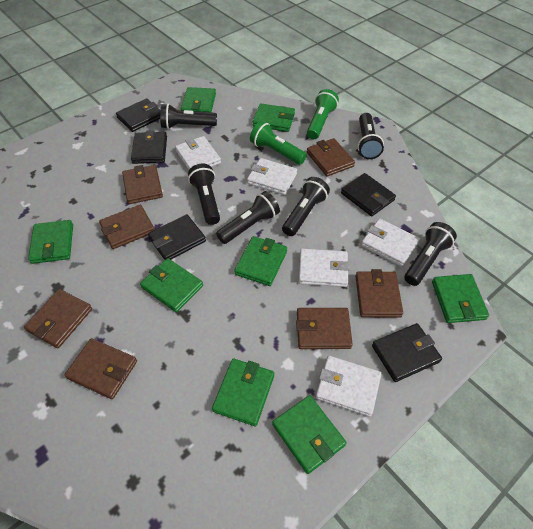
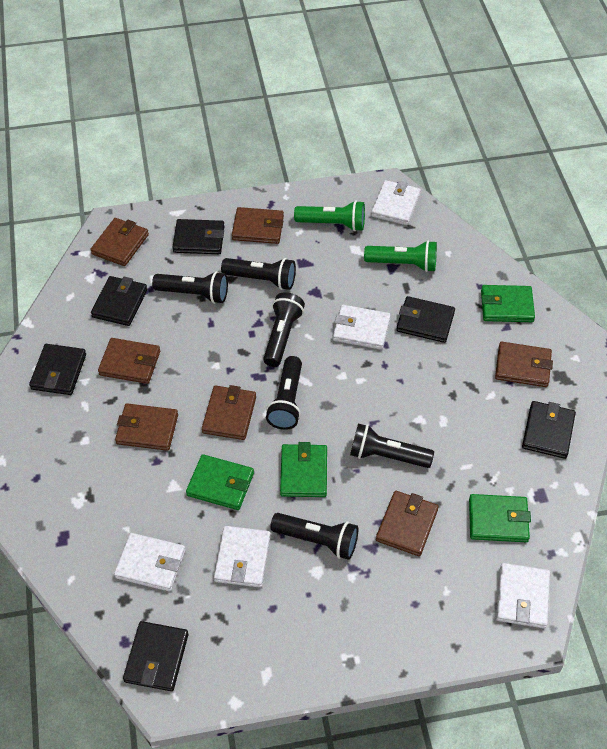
black wallet: [116,98,160,132] [131,130,167,164] [148,214,206,260] [341,173,396,216] [372,323,442,382] = 5 -> [29,344,86,395] [91,276,147,326] [123,621,188,691] [172,219,224,254] [396,296,455,343] [522,401,576,459] = 6
green wallet: [28,220,73,264] [140,258,203,312] [181,87,216,112] [212,359,274,426] [234,236,287,286] [253,103,295,132] [272,395,347,474] [432,274,489,323] = 8 -> [186,454,254,510] [280,442,327,497] [469,494,531,542] [481,285,535,322] = 4

